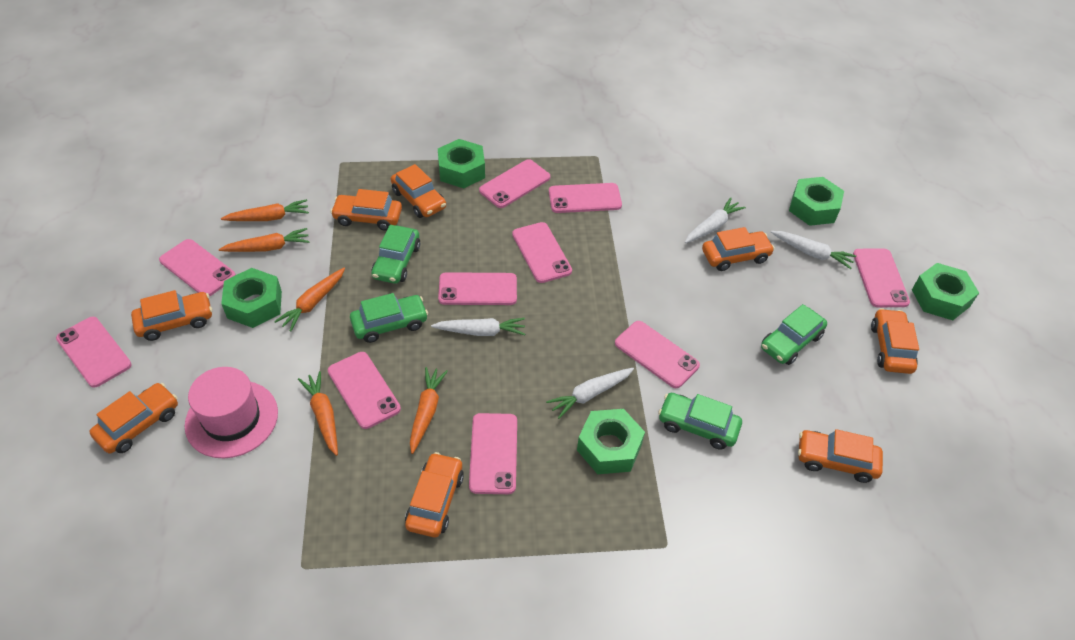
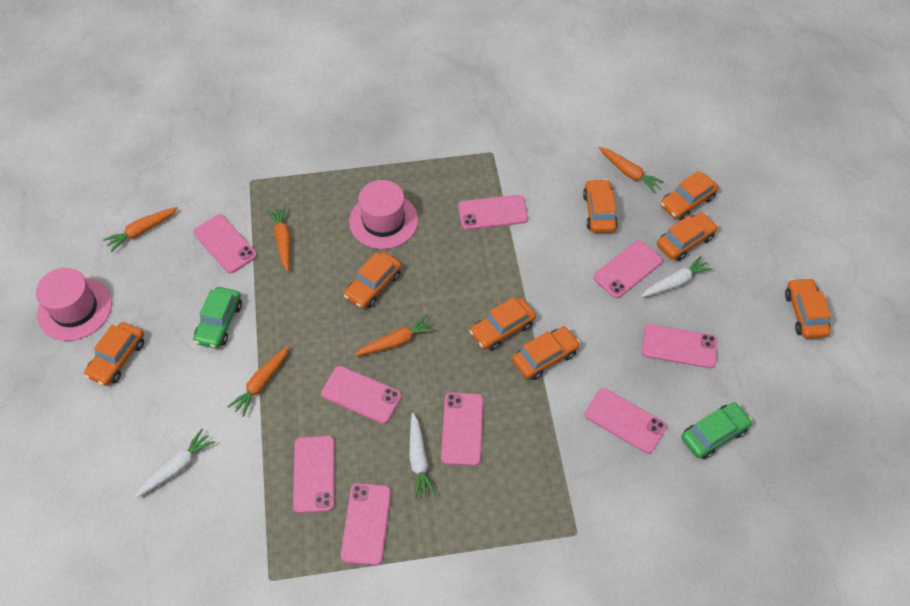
green car: [350,293,428,343] [371,225,420,284] [658,393,742,450] [761,304,827,365] = 4 -> [193,287,242,349] [681,402,752,459] = 2
green nut: [221,268,282,328] [438,139,485,188] [577,409,645,474] [789,177,844,226] [912,263,979,320] = 5 -> none = 0
pink hat: [184,367,278,458] = 1 -> [36,268,112,341] [349,180,418,249] = 2
pink phone: [56,317,132,388] [159,239,236,297] [328,352,401,429] [438,272,517,305] [469,413,517,494] [479,159,550,208] [512,222,572,283] [549,183,622,213] [615,321,700,388] [853,249,910,307] = 10 -> [194,214,257,273] [293,436,335,513] [321,366,401,424] [340,483,391,565] [441,392,483,466] [458,195,528,230] [585,388,667,454] [593,240,663,298] [642,324,718,368] = 9
white carrot: [431,318,525,336] [546,368,634,419] [685,198,746,243] [771,231,856,269] = 4 -> [135,429,215,498] [409,413,436,499] [641,256,713,297] = 3

